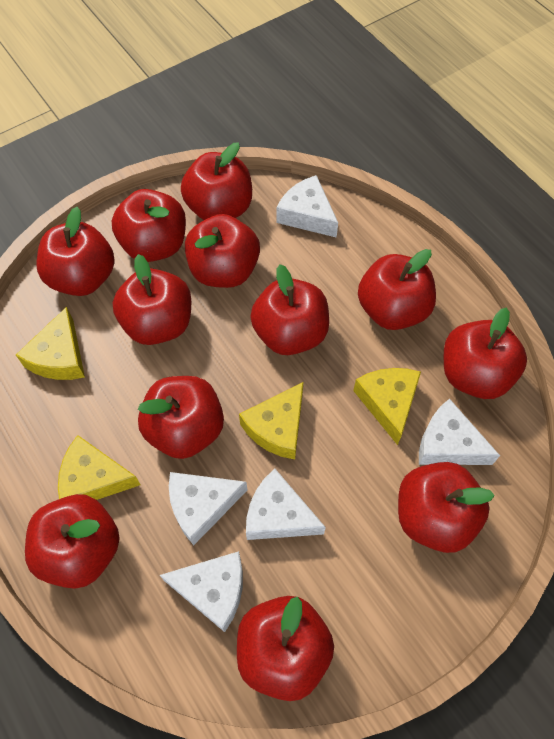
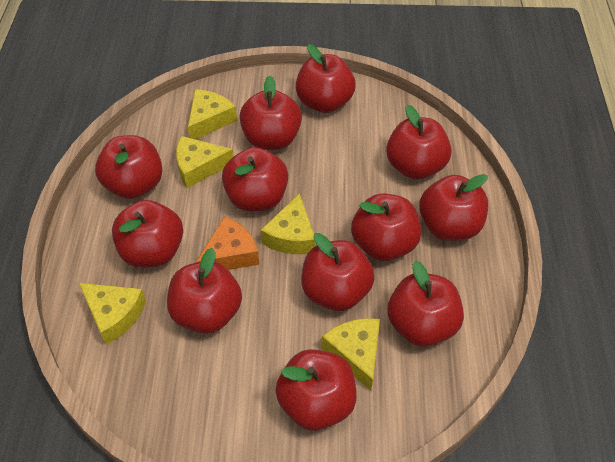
orange cheese: none = 0 -> [196,216,259,270] = 1
white cheese: [160,551,243,632] [169,472,247,545] [246,469,326,540] [277,175,338,238] [419,399,500,465] = 5 -> none = 0
yellow cheese: [16,307,85,380] [58,435,141,500] [239,382,303,459] [353,368,421,445] = 4 -> [79,283,146,345] [176,136,234,188] [188,89,237,139] [261,193,316,254] [322,318,380,391] = 5

